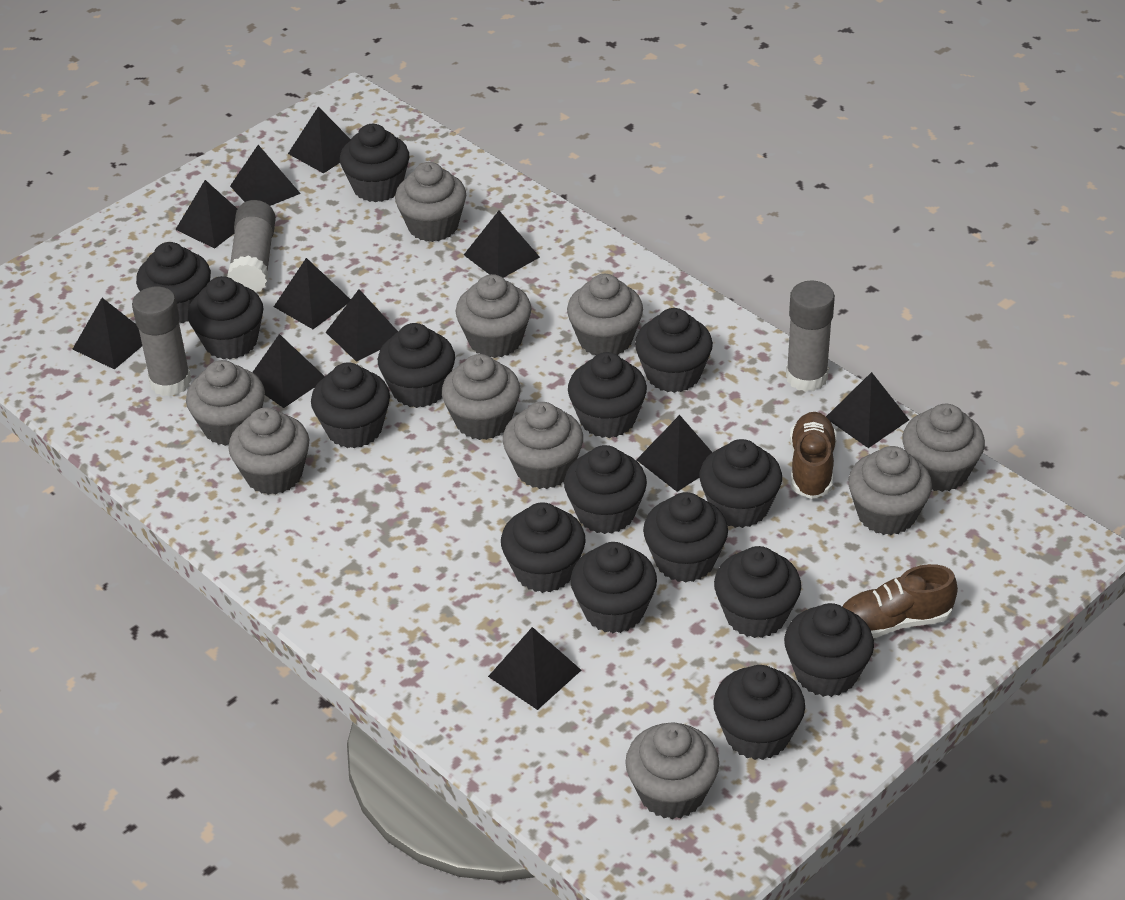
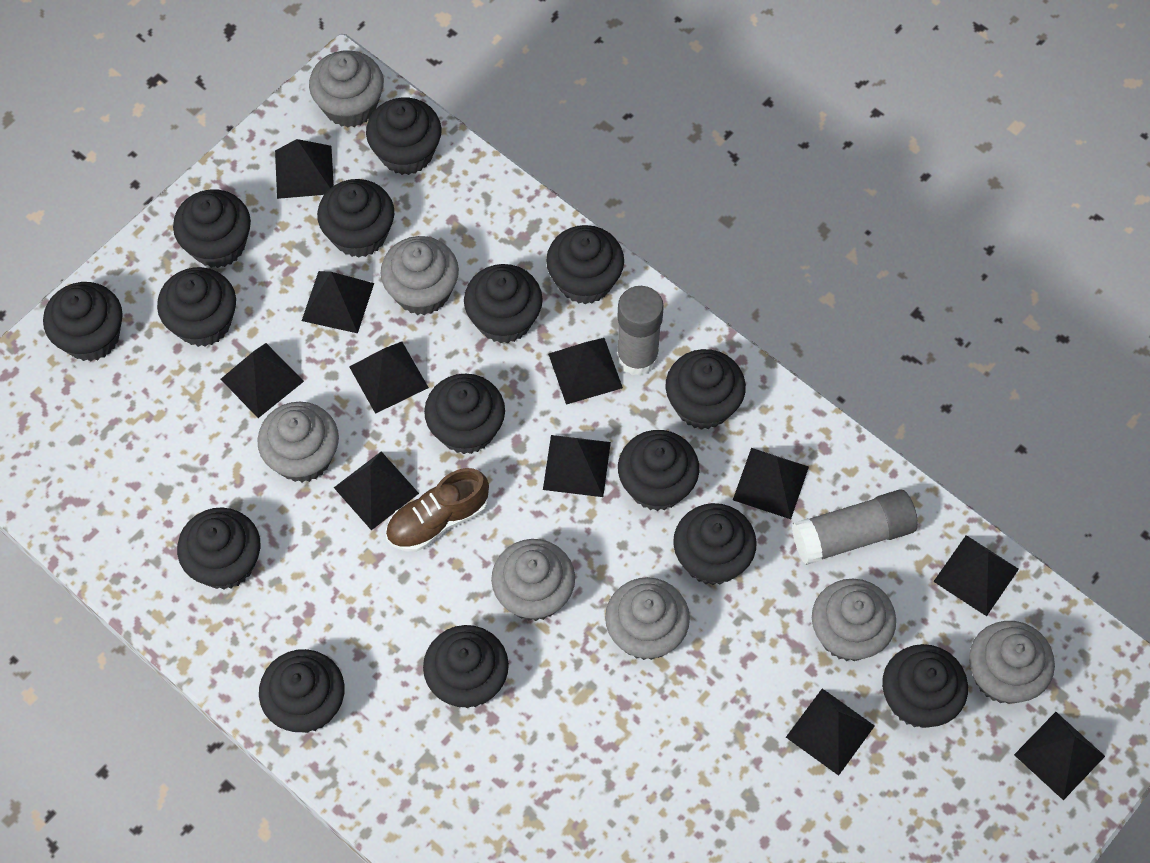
brown shoe: [790,412,837,499] [843,564,958,638] = 2 -> [386,468,489,552] = 1
grey cupcake: [186,360,265,446] [229,408,309,495] [395,162,466,242] [442,354,520,440] [455,274,531,358] [503,402,583,489] [567,274,643,355] [625,722,719,819] [848,446,932,535] [902,404,985,492] = 10 -> [257,402,339,483] [309,50,384,128] [380,236,459,315] [491,539,575,621] [605,577,690,660] [812,579,896,661] [969,621,1055,704] = 7
grey glue stick: [132,287,192,397] [227,200,276,293] [786,281,835,392] = 3 -> [617,286,664,376] [792,489,918,565] = 2

